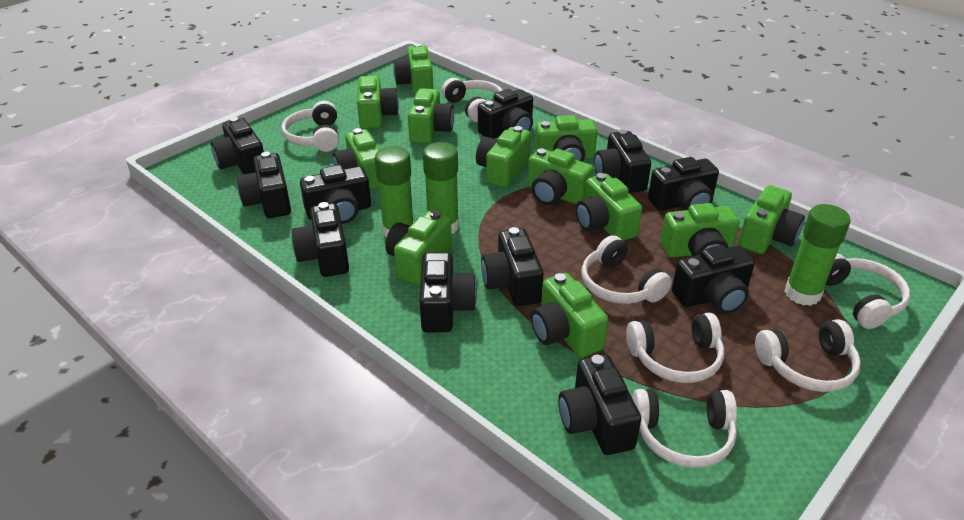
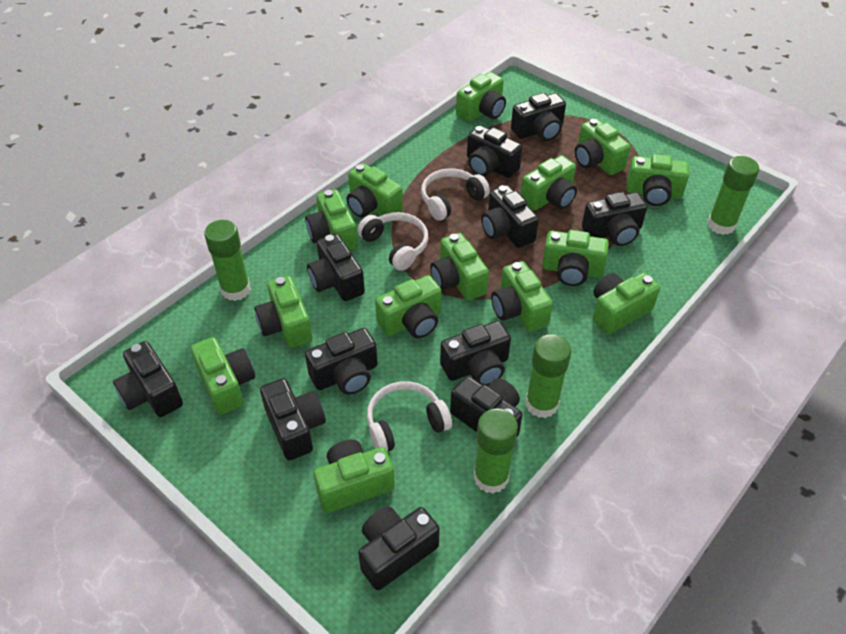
green camera: [333,128,380,190] [357,76,399,129] [385,210,452,285] [393,43,433,94] [408,88,454,144] [476,126,531,188] [527,148,594,205] [531,273,608,358] [534,115,598,162] [576,173,642,241] [660,203,739,258] [738,185,805,254] = 12 -> [191,337,255,415] [254,276,312,348] [305,190,358,250] [314,440,395,513] [346,163,403,218] [375,275,441,338] [430,233,489,301] [456,72,506,122] [491,261,553,332] [521,155,577,211] [542,230,609,286] [575,119,631,175] [593,273,660,335] [626,154,689,206] = 14
green glue stick: [375,146,414,238] [423,142,459,234] [784,204,851,306] = 3 -> [204,220,251,301] [474,408,518,494] [526,334,571,418] [707,156,759,235] = 4
white headphones: [281,101,339,152] [442,78,503,122] [581,235,672,304] [626,313,724,383] [632,389,737,468] [755,319,861,392] [825,253,910,329] = 7 -> [357,212,428,271] [367,381,452,451] [421,168,490,221] = 3

